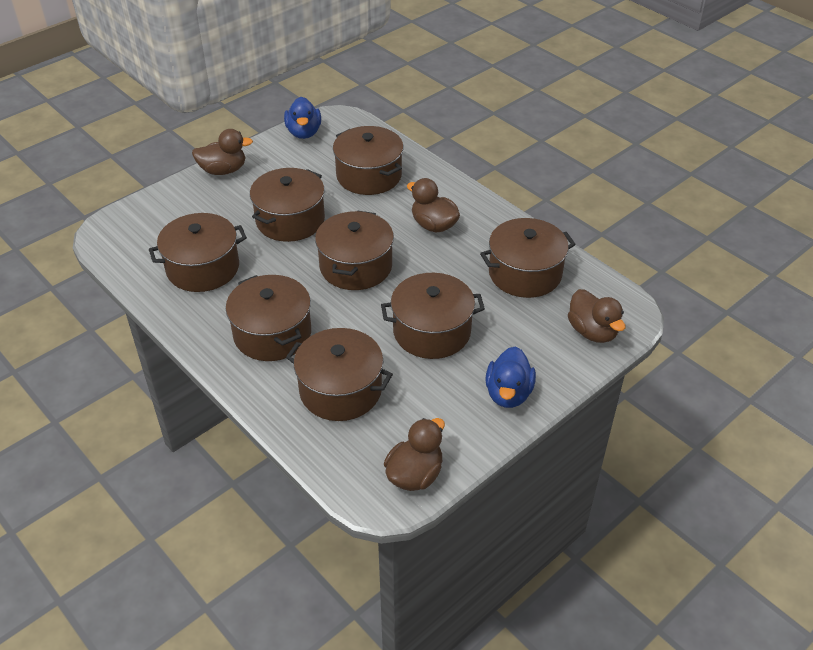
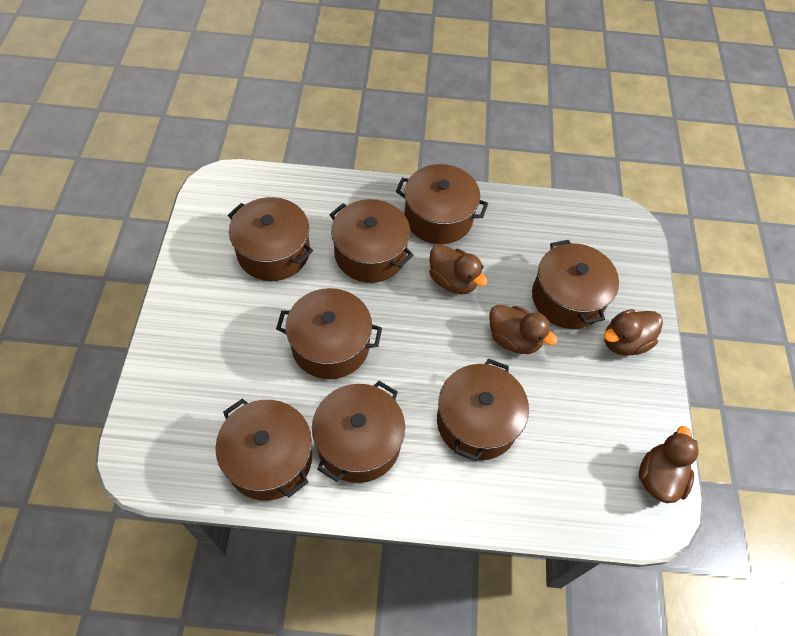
blue duck: [284,97,321,139] [485,346,536,408] = 2 -> none = 0

